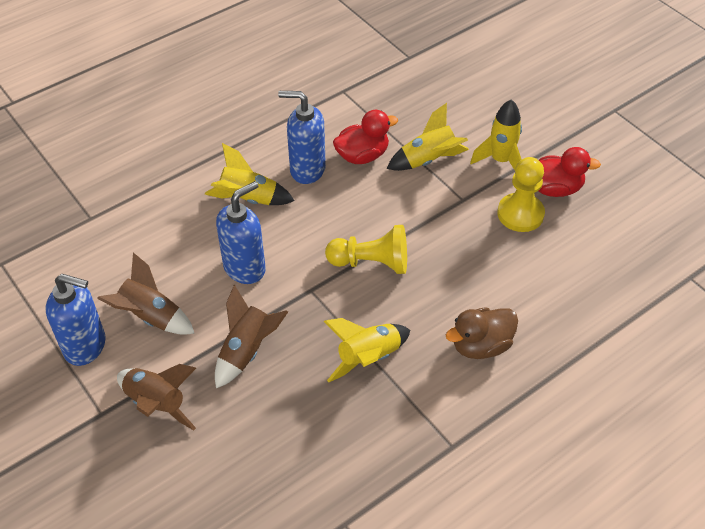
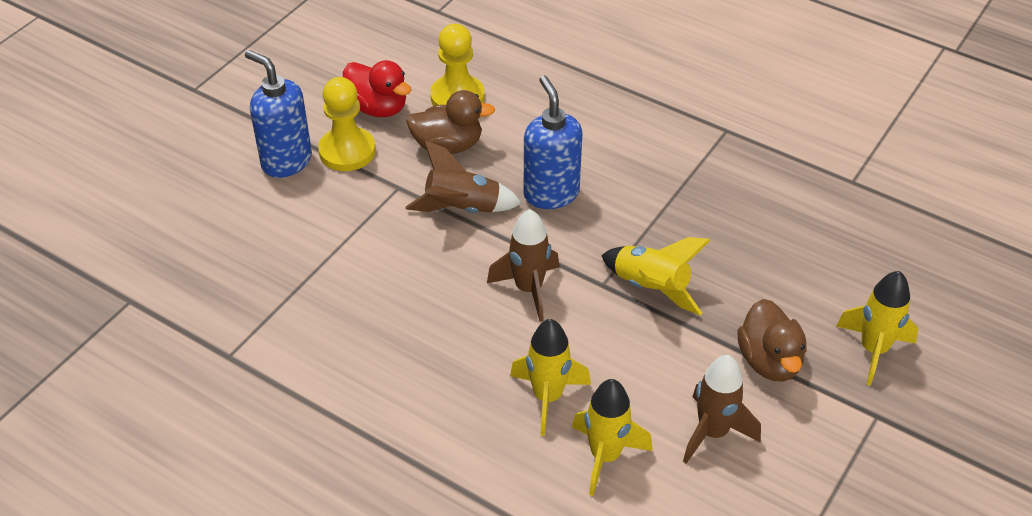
blue soap dispenser: [45,274,106,366] [216,181,266,284] [278,91,326,184] = 3 -> [245,50,312,178] [524,75,582,209] = 2
brown duck: [446,307,518,359] = 1 -> [406,90,495,154] [737,299,807,382] = 2
red duck: [333,110,398,164] [539,147,601,197] = 2 -> [343,60,411,117] = 1

